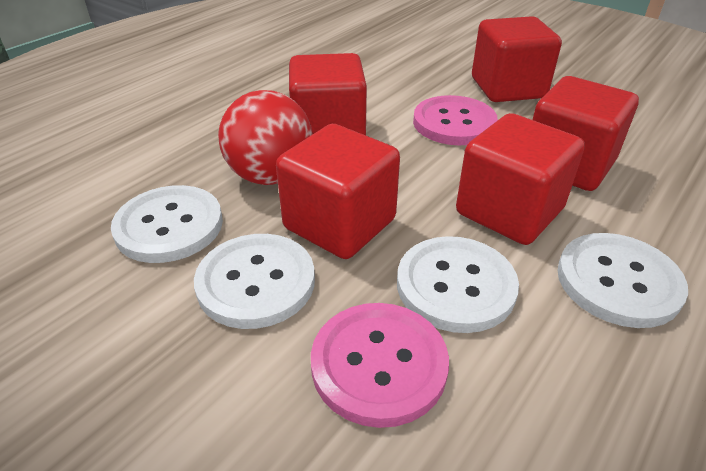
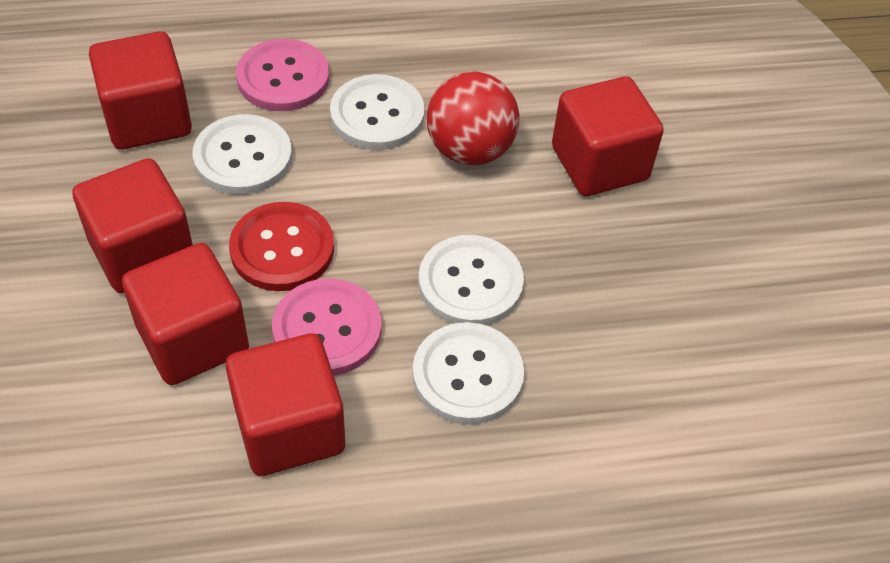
red button: none = 0 -> [229,202,334,291] = 1

